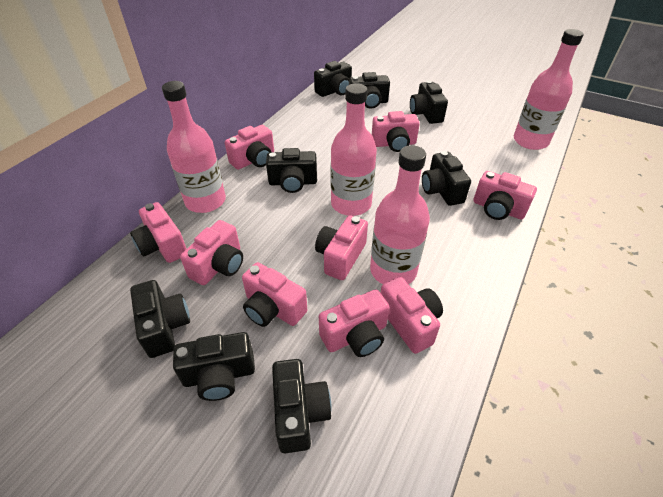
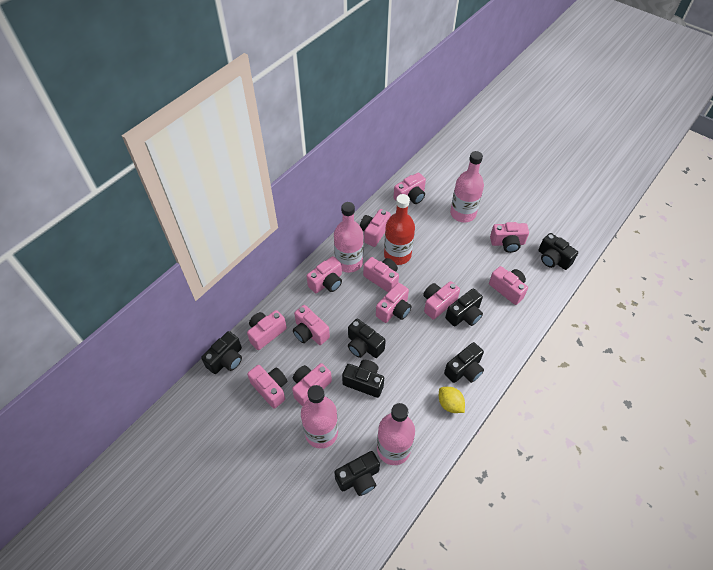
black camera: [130,280,190,358] [173,332,255,401] [266,148,317,193] [272,359,332,453] [314,61,352,97] [349,72,390,109] [410,80,448,124] [422,151,471,206] = 8 -> [201,331,242,374] [334,451,380,496] [342,360,384,398] [348,319,386,358] [444,342,484,383] [445,288,483,326] [538,233,578,270] = 7
pink camera: [130,202,187,263] [180,220,243,285] [225,125,274,170] [242,262,307,327] [315,215,368,280] [319,289,390,357] [372,111,420,152] [381,277,443,354] [473,171,537,220] = 9 -> [247,310,287,350] [247,365,287,409] [292,363,332,406] [293,305,330,345] [307,256,342,293] [360,209,391,247] [363,257,399,292] [376,283,411,323] [393,173,426,204] [423,281,460,320] [489,266,528,305] [490,222,529,253] = 12
red bottle: none = 0 -> [384,194,415,265] = 1
yellow lemon: none = 0 -> [439,387,465,413] = 1

